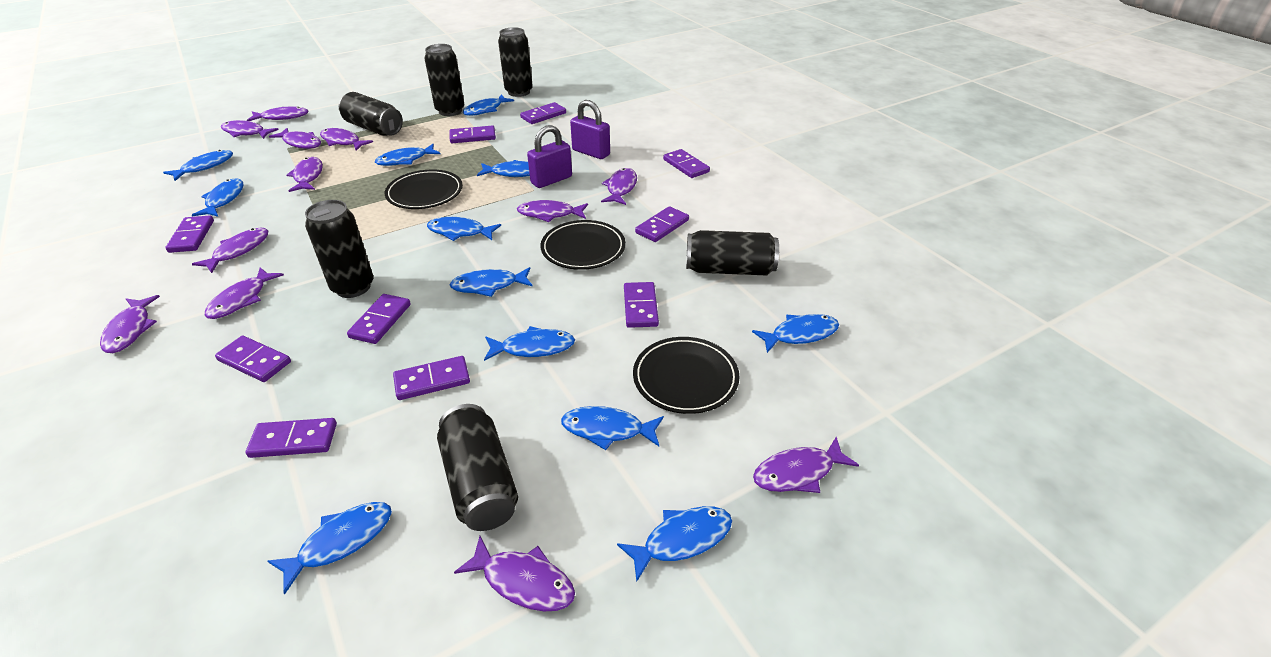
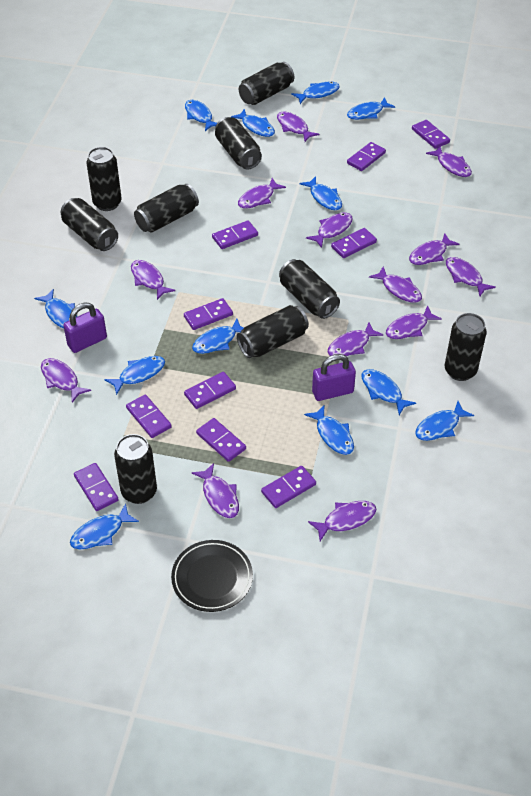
black can: [305,200,373,298] [339,92,403,136] [424,44,465,116] [437,404,518,531] [498,27,533,97] [686,230,779,275] = 6 -> [61,198,118,251] [86,147,121,211] [114,434,157,504] [134,184,199,232] [215,117,262,170] [237,305,309,358] [239,62,294,105] [279,259,340,319] [445,313,487,381] = 9
black plate: [385,169,463,209] [541,220,626,270] [633,337,740,414] = 3 -> [171,540,253,612] = 1
purple fish: [100,295,160,353] [192,228,268,273] [205,267,284,319] [221,120,279,139] [247,106,309,121] [269,128,321,149] [287,157,323,192] [320,128,373,151] [454,536,575,611] [517,200,588,222] [601,168,637,205] [753,437,859,493] = 12 -> [41,358,91,403] [131,260,175,300] [192,463,239,518] [238,178,286,209] [277,111,319,142] [306,213,353,248] [308,501,377,541] [328,322,384,356] [369,266,422,303] [386,306,442,339] [409,233,459,265] [426,146,472,177] [446,257,496,296] = 13

